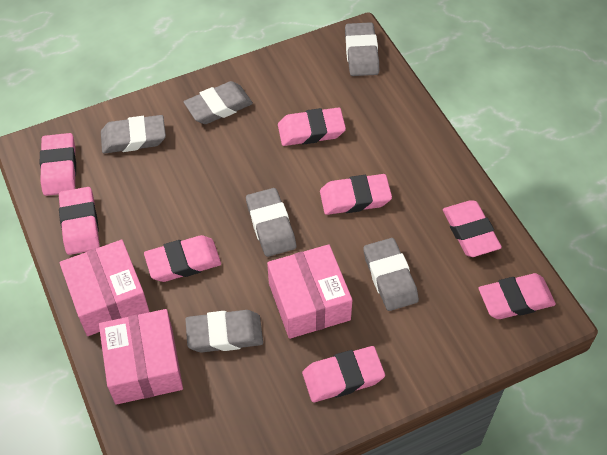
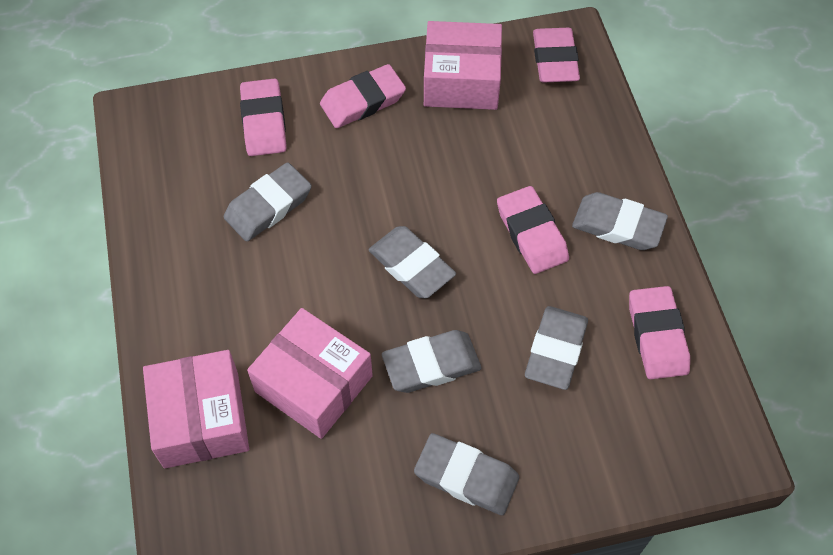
pink eraser: [40,133,76,196] [59,187,100,255] [144,235,221,282] [278,107,346,146] [302,346,385,402] [320,174,392,215] [443,200,502,257] [479,273,556,319] = 8 -> [240,78,287,156] [320,64,406,128] [497,186,569,274] [533,28,580,83] [629,286,690,379] = 5

